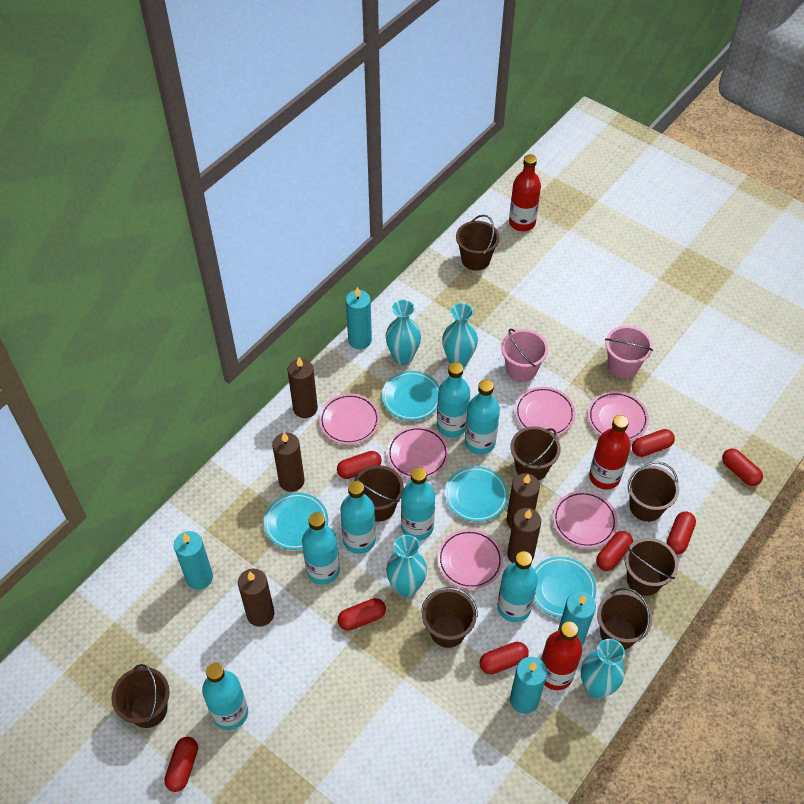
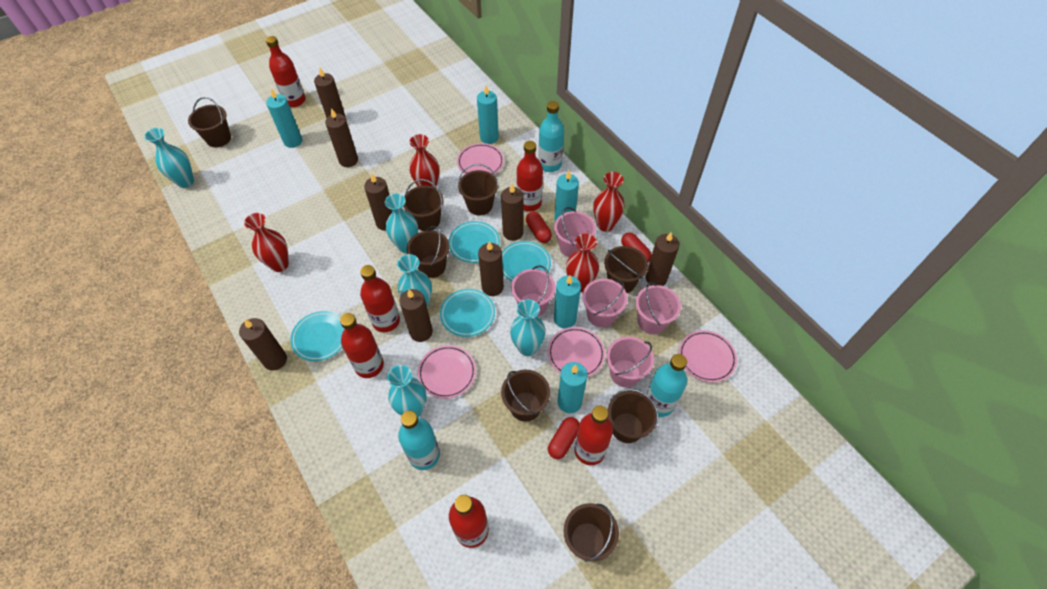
brown candle: [238,568,274,627] [272,433,305,492] [288,357,318,418] [507,473,540,528] [507,508,541,563] = 5 -> [239,318,287,371] [314,68,346,118] [325,108,358,167] [364,174,392,231] [399,289,433,342] [478,241,504,296] [501,184,524,241] [646,232,679,286] = 8
pink bucket: [501,329,548,382] [605,326,653,378] = 2 -> [511,265,556,317] [554,207,596,257] [583,279,628,328] [606,336,654,387] [635,282,681,334] = 5
pink plate: [319,393,380,445] [387,426,449,479] [437,529,503,589] [515,387,575,436] [553,491,618,548] [588,391,649,441] = 6 -> [417,345,476,399] [457,143,504,175] [548,327,605,377] [679,330,737,383] = 4
red bottle: [509,154,541,231] [541,621,582,690] [589,415,631,490] = 3 -> [266,36,306,107] [340,313,384,378] [360,265,400,332] [449,495,489,548] [517,141,543,211] [574,406,613,465] = 6
red capsule: [164,737,198,792] [337,451,382,479] [338,598,386,631] [480,642,529,674] [596,531,633,571] [632,429,675,457] [667,511,696,554] [722,449,763,486] = 8 -> [526,212,552,243] [548,417,580,459] [621,232,652,262] = 3
red vase: none = 0 -> [244,213,289,272] [409,134,439,188] [566,233,599,292] [593,172,625,232] = 4
turquoise bottle: [202,663,248,730] [302,512,340,585] [340,481,376,554] [401,467,435,541] [437,362,470,437] [465,380,500,455] [497,551,538,622] = 7 -> [398,411,440,470] [538,101,564,172] [646,354,687,417] = 3
turquoise candle: [174,531,213,590] [346,287,372,349] [510,657,547,714] [558,591,596,645] = 4 -> [266,89,303,148] [477,85,499,144] [554,170,579,221] [554,275,581,329] [557,362,588,413] = 5
turquoise vase: [386,300,421,365] [386,535,427,597] [442,303,478,368] [581,639,625,699] = 4 -> [144,128,194,188] [385,193,418,253] [387,365,427,417] [397,254,432,308] [510,299,546,356] = 5

